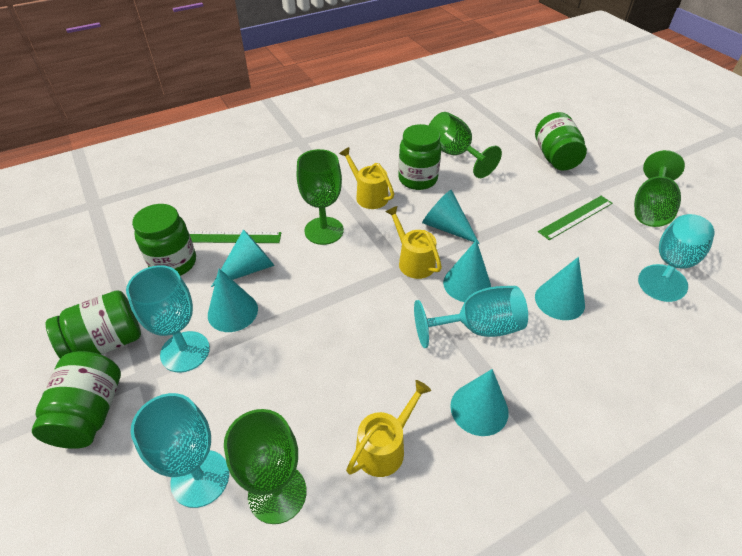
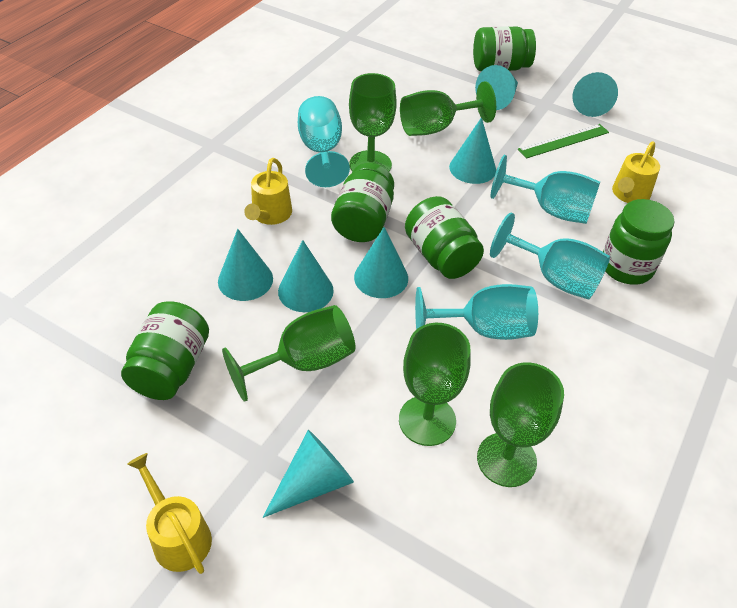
green goblet: [224,409,307,524] [297,149,344,245] [429,112,502,178] [634,150,685,227] = 4 -> [222,305,355,402] [349,73,397,172] [399,323,471,446] [400,81,496,136] [477,362,564,487] = 5
green ruler: [188,231,281,243] [538,196,613,240] = 2 -> [518,124,609,158] = 1
turquoise cone: [208,268,258,332] [211,229,275,287] [422,190,479,244] [443,240,491,302] [450,369,509,436] [535,257,585,320] = 6 -> [218,229,273,301] [263,430,354,518] [278,240,334,312] [354,227,408,298] [449,117,496,184] [475,65,518,110] [573,72,618,117] = 7

